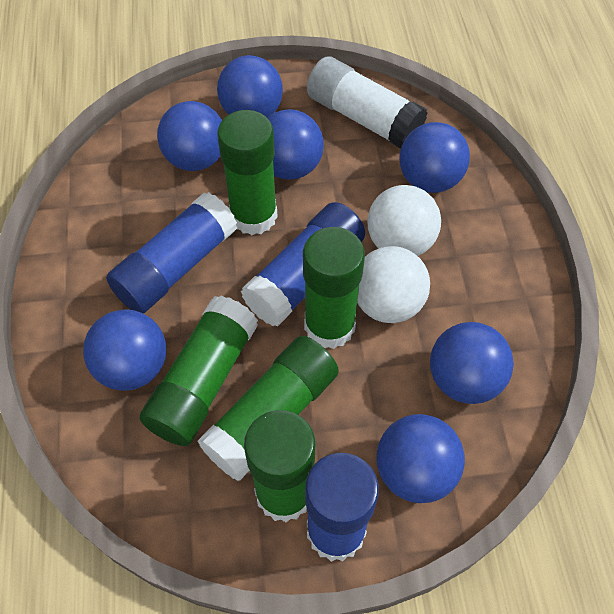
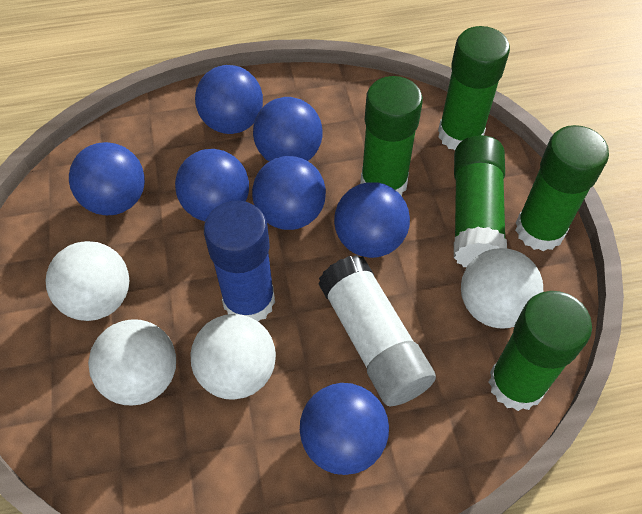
blue glue stick: [106,192,237,313] [241,202,365,327] [305,453,379,562] = 3 -> [204,201,275,322] = 1
white ball: [357,246,430,323] [368,185,441,256] = 2 -> [46,241,129,321] [88,319,176,406] [191,314,276,400] [461,248,543,329] = 4

